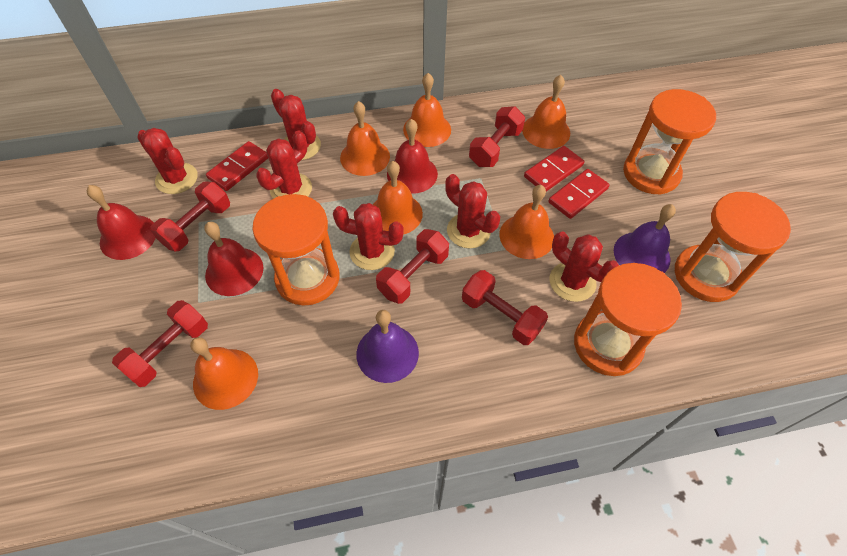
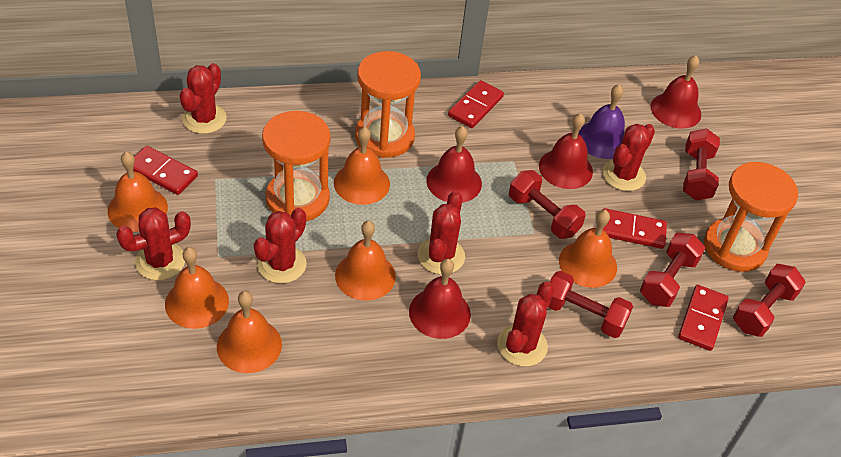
orange hourglass: [252,194,339,305] [574,263,682,376] [623,89,716,195] [675,192,791,302] = 4 -> [262,111,331,221] [355,51,421,158] [704,162,798,272] = 3
purple bell: [356,310,419,383] [614,204,676,273] = 2 -> [578,84,625,159] = 1
red bell: [87,185,156,260] [205,222,263,296] [387,119,438,194] = 3 -> [409,259,471,339] [426,126,482,203] [539,113,593,189] [651,55,702,129] = 4
red domino: [206,141,268,191] [524,146,584,192] [548,169,610,219] = 3 -> [133,146,198,195] [448,80,504,128] [603,208,667,249] [678,285,729,351] = 4

